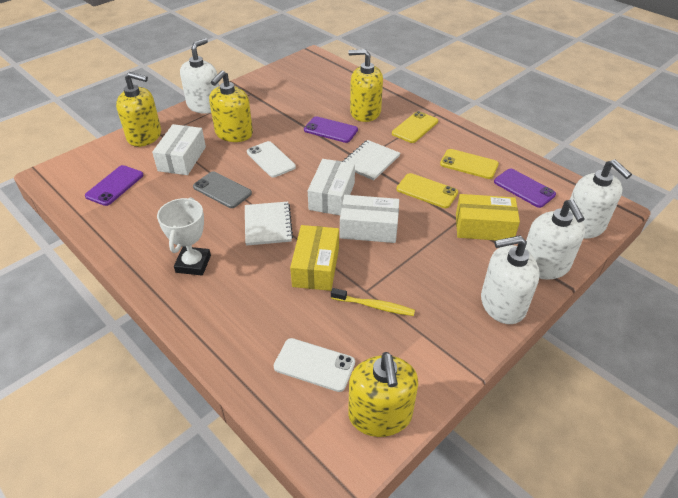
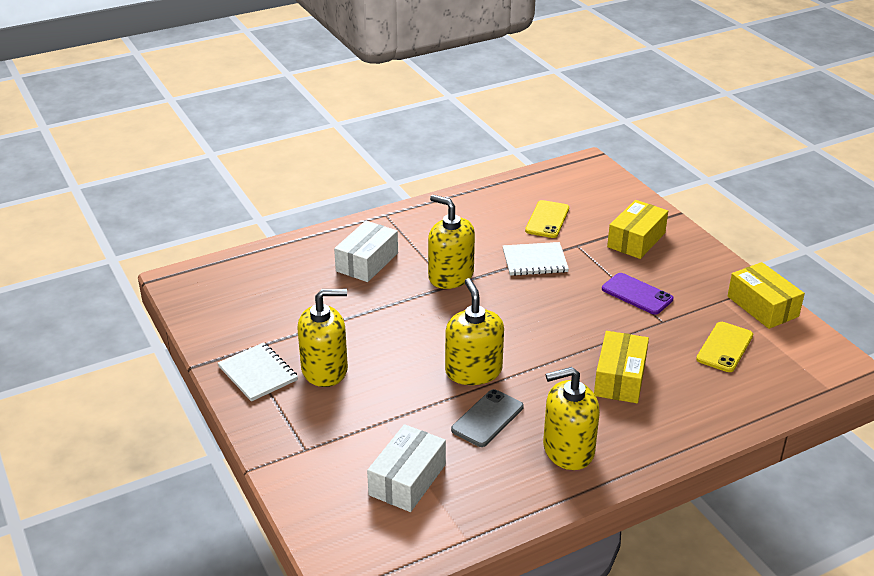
purple phone: [85,165,143,206] [304,116,358,143] [494,169,556,208] = 3 -> [602,273,673,315] = 1
white box: [152,124,206,175] [308,159,355,215] [340,195,399,243] = 3 -> [334,221,398,282] [367,424,446,512] = 2
white phone: [247,141,296,177] [274,338,355,392] = 2 -> none = 0
white soap dispenser: [180,38,219,114] [481,235,540,324] [525,199,585,280] [569,160,632,239] = 4 -> none = 0
white trophy: [157,197,211,275] = 1 -> none = 0
yellow box: [290,225,339,291] [456,194,520,240] = 2 -> [594,331,649,403] [607,200,668,259] [727,262,805,329] = 3
yellow phone: [392,111,438,143] [397,173,458,208] [440,149,499,179] = 3 -> [525,200,569,238] [696,322,753,372] = 2
yellow toothbrush: [331,288,415,316] = 1 -> none = 0

